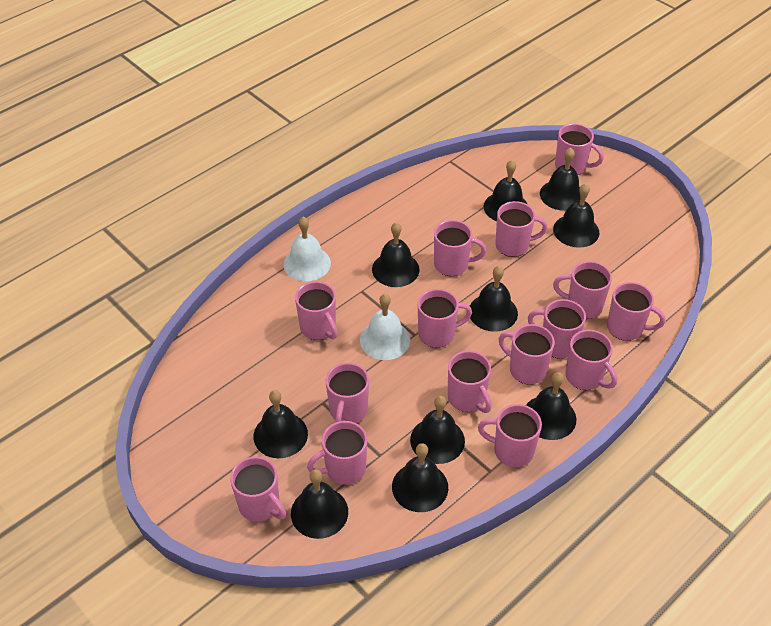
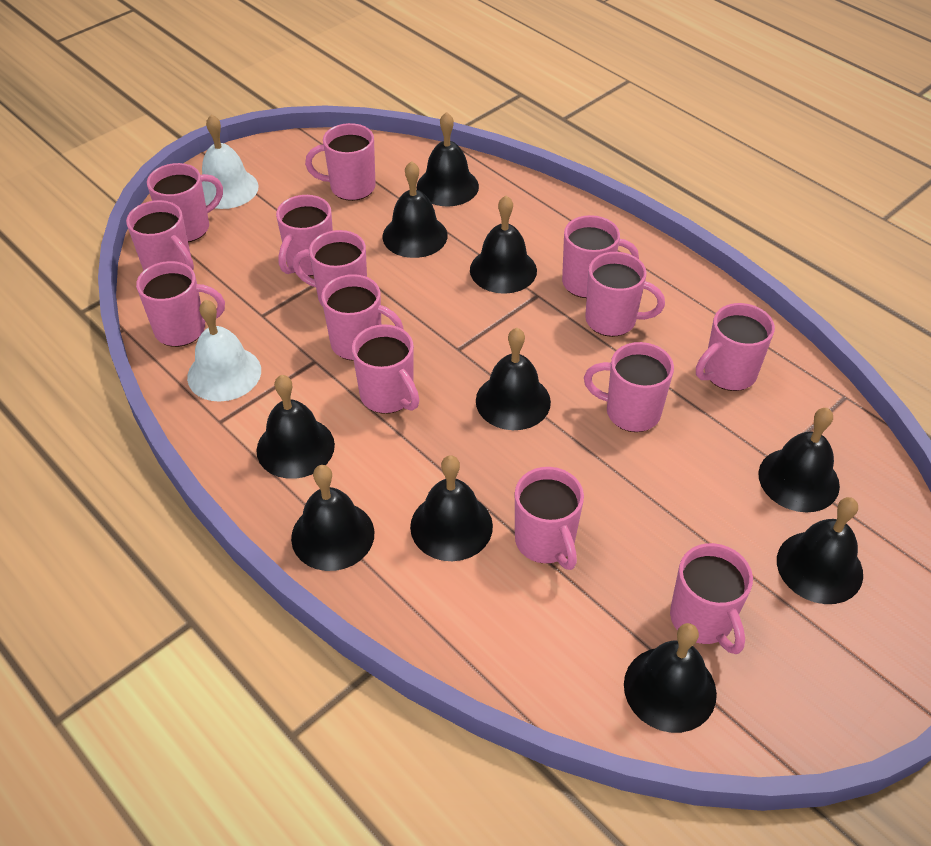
pink mug: [230,456,286,522] [295,281,338,340] [307,421,367,485] [326,363,369,423] [418,289,472,348] [434,220,487,276] [448,351,492,413] [478,404,542,467] [495,201,548,257] [499,324,555,384] [528,299,586,359] [553,261,612,319] [555,124,604,175] [565,330,617,390] [607,282,665,341] = 15 -> [126,200,194,271] [136,261,225,347] [147,163,223,242] [276,195,333,276] [292,230,367,307] [305,123,376,201] [321,274,404,361] [352,324,419,414] [515,467,584,570] [562,215,639,298] [584,342,674,432] [585,252,665,337] [670,543,753,654] [696,303,775,391] = 14

